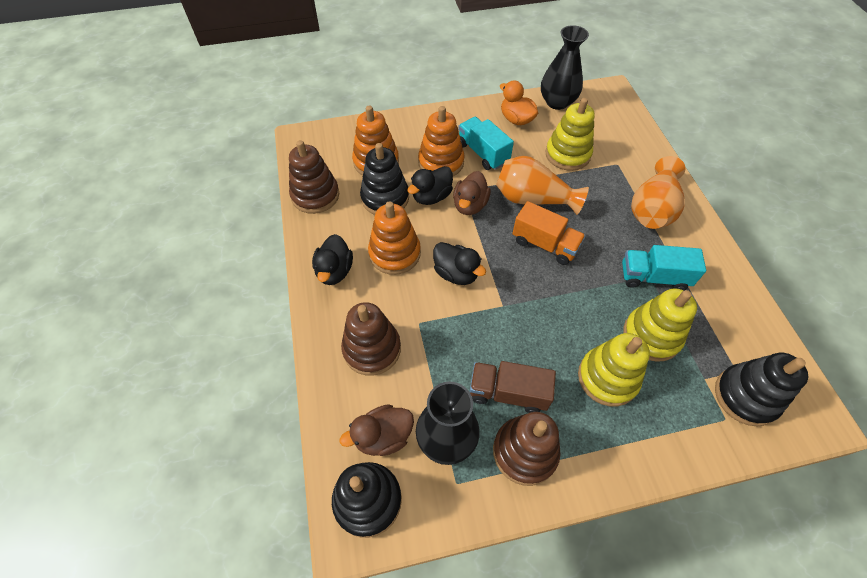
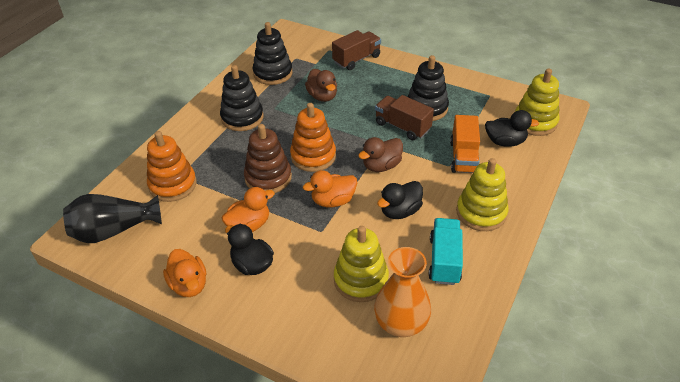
black vase: [416,382,480,465] [541,25,589,110] = 2 -> [63,194,162,243] = 1
brown stacking toy: [289,140,339,214] [341,302,401,376] [493,412,561,486] = 3 -> [244,124,292,193] = 1
brown truck: [470,361,556,413] = 1 -> [332,30,381,70] [375,95,434,140] = 2
orange duck: [500,81,538,125] = 1 -> [163,249,206,297] [222,187,275,232] [303,170,357,207] = 3
orange stacking toy: [352,106,399,176] [368,201,421,275] [418,106,465,176] = 3 -> [147,131,196,202] [290,103,336,172] = 2
orange vase: [496,156,589,215] [631,156,685,229] = 2 -> [374,247,431,337] = 1
turquoise truck: [458,117,514,170] [622,245,706,290] = 2 -> [429,218,463,285] = 1

